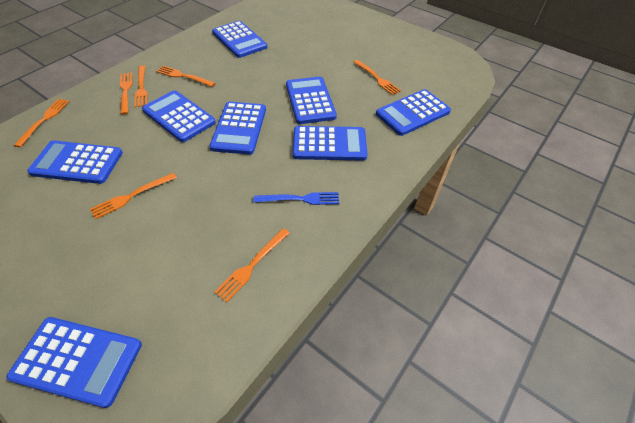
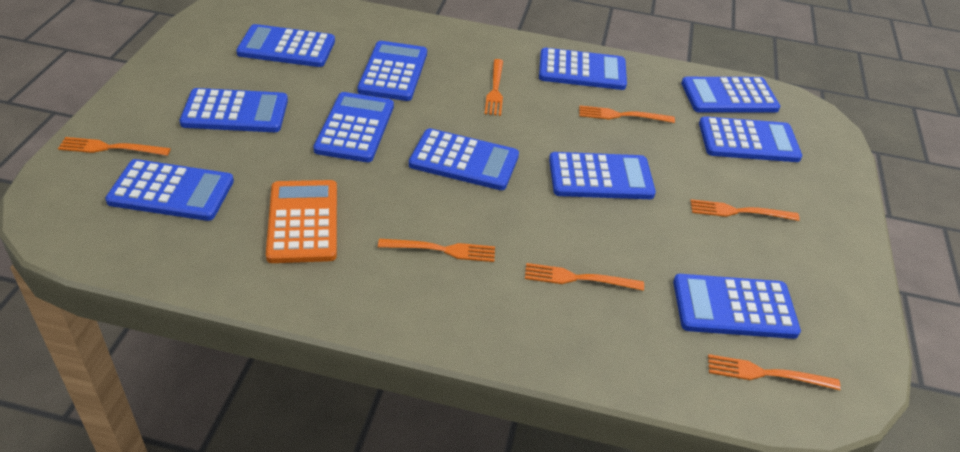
blue calculator: [6,317,142,408] [27,140,123,184] [142,90,216,142] [209,102,266,155] [212,21,267,58] [286,77,337,124] [293,126,368,161] [376,89,451,136] = 8 -> [105,159,234,221] [180,88,288,132] [236,24,335,67] [313,92,394,162] [357,41,427,101] [409,128,519,190] [539,48,627,90] [549,152,656,199] [673,274,801,339] [681,77,780,113] [699,116,802,162] = 11
blue fork: [254,192,339,205] = 1 -> none = 0
orange calculator: none = 0 -> [266,180,337,263] = 1

